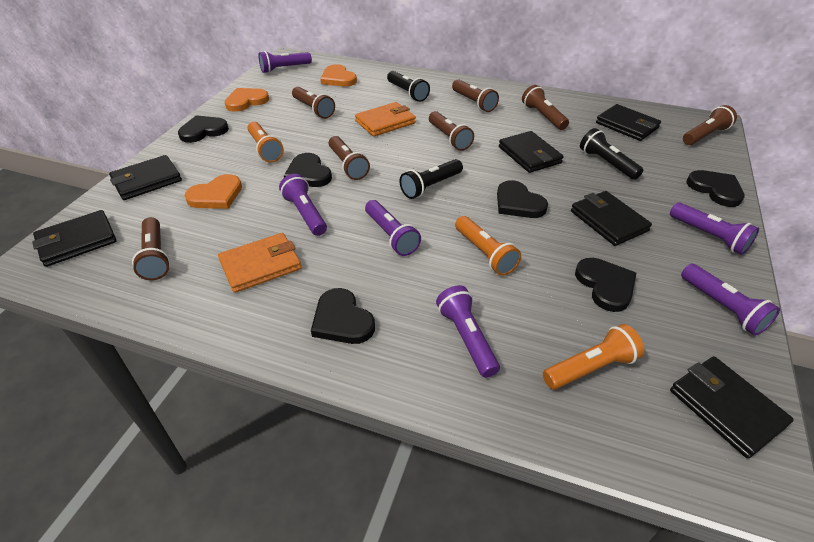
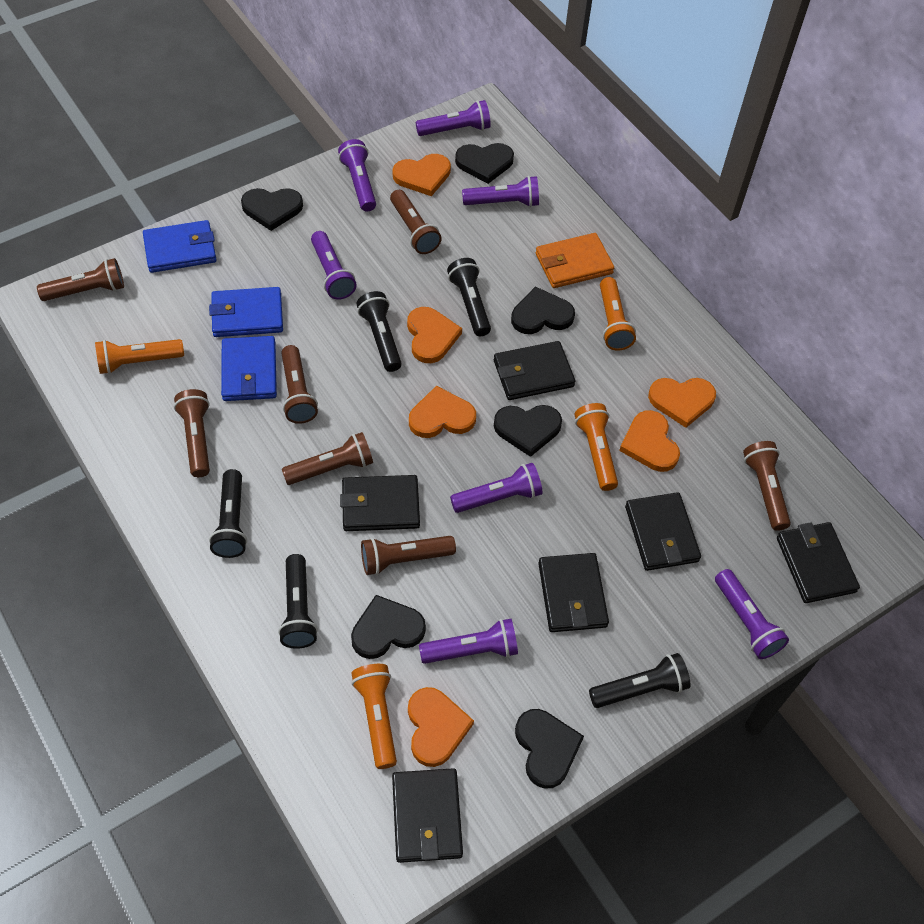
black flashlight: [387,71,430,102] [400,159,463,199] [580,128,643,180] = 3 -> [209,469,247,558] [278,554,318,649] [356,291,402,372] [447,258,491,336] [589,653,691,708] = 5
blue wallet: none = 0 -> [143,220,216,273] [209,287,283,337] [221,336,277,401] = 3
orange flashlight: [248,122,284,163] [455,216,521,276] [543,324,644,389] = 3 -> [95,339,184,374] [351,664,397,769] [574,403,618,491] [600,277,636,351] = 4
orange heart: [184,174,242,209] [225,88,269,112] [320,64,357,87] = 3 -> [393,154,451,196] [407,307,462,363] [408,687,474,767] [409,386,476,438] [619,410,680,472] [648,378,716,428] = 6
orange wallet: [218,233,302,293] [355,102,416,137] = 2 -> [536,233,614,288] = 1
purple flashlight: [259,51,312,73] [279,174,327,236] [365,200,421,256] [436,285,500,378] [670,202,759,255] [681,264,780,336] = 6 -> [311,231,357,300] [338,139,376,212] [416,100,491,136] [419,619,518,664] [450,463,542,513] [462,176,539,207] [715,569,789,659] = 7

